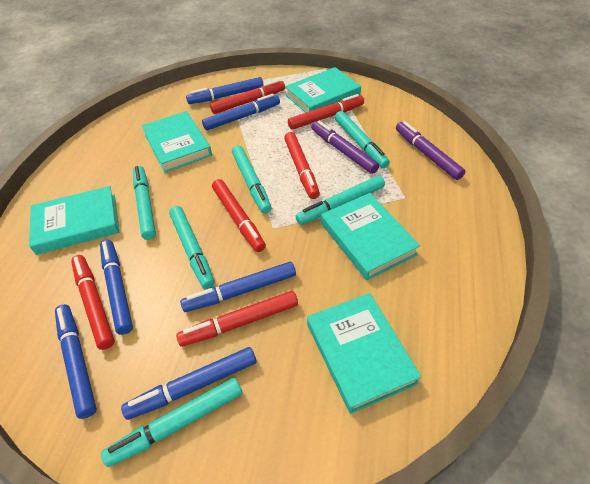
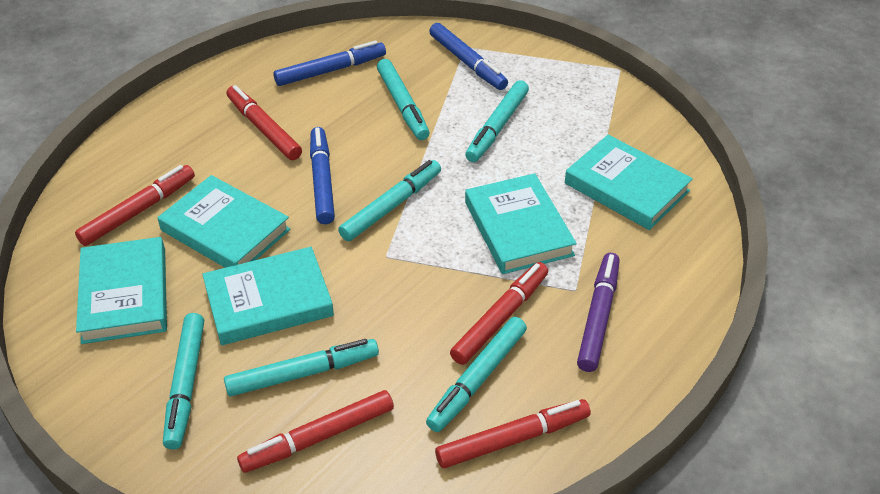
blue marker: [55,304,97,419] [100,240,133,335] [121,347,256,420] [180,262,296,312] [186,77,263,104] [202,94,280,130] = 6 -> [273,41,386,86] [310,127,335,224] [429,23,508,90] = 3
purple marker: [311,120,379,174] [396,121,465,180] = 2 -> [577,253,620,372] = 1
red marker: [71,255,115,350] [176,291,298,347] [210,80,285,114] [212,179,266,252] [284,132,320,199] [288,94,364,130] = 6 -> [75,165,195,246] [226,85,302,160] [237,390,394,473] [435,399,591,468] [450,262,548,365] = 5

